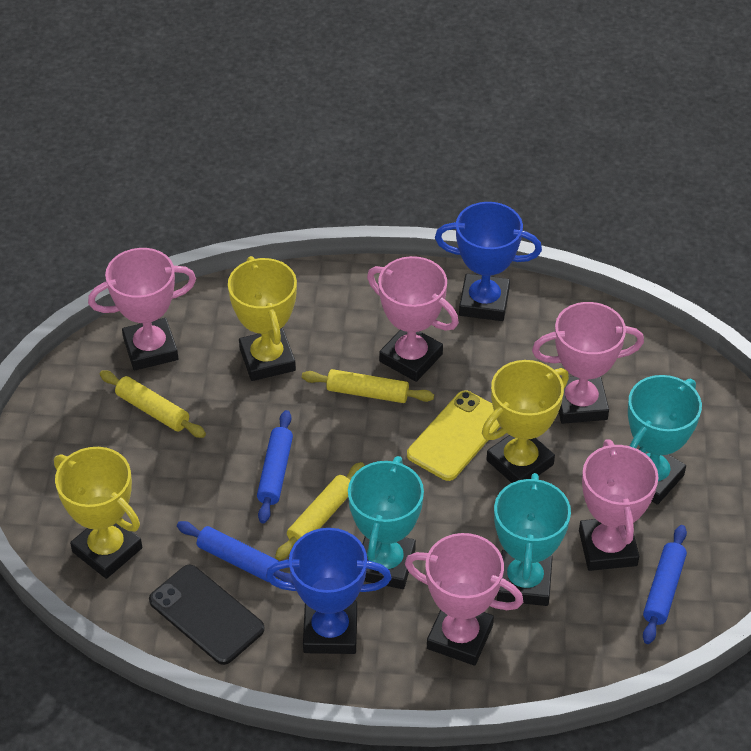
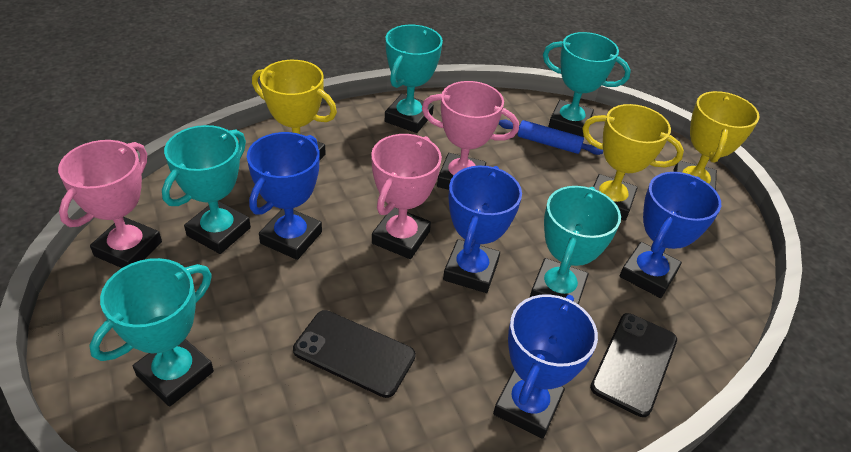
black phone: [149,564,265,665] = 1 -> [293,310,416,398] [590,313,677,417] = 2
blue rolling pin: [177,521,293,583] [257,410,293,524] [643,525,687,644] = 3 -> [499,119,603,155] = 1
blue trophy: [266,528,392,654] [435,202,542,321] = 2 -> [247,132,322,260] [443,166,522,293] [493,294,598,439] [620,172,721,298] = 4
pink trophy: [88,248,196,371] [367,256,459,382] [405,533,523,666] [532,302,644,424] [579,439,659,571] = 5 -> [58,140,162,268] [371,134,442,259] [422,81,519,190] = 3
turquoise trophy: [348,456,424,589] [494,473,571,606] [628,375,702,505] = 3 -> [89,258,214,407] [162,125,251,254] [385,25,443,133] [530,186,621,305] [543,32,631,137] = 5
yellow phone: [407,390,500,481] = 1 -> none = 0
yellow rolling pin: [100,371,206,438] [275,462,365,561] [302,369,434,403] = 3 -> none = 0

